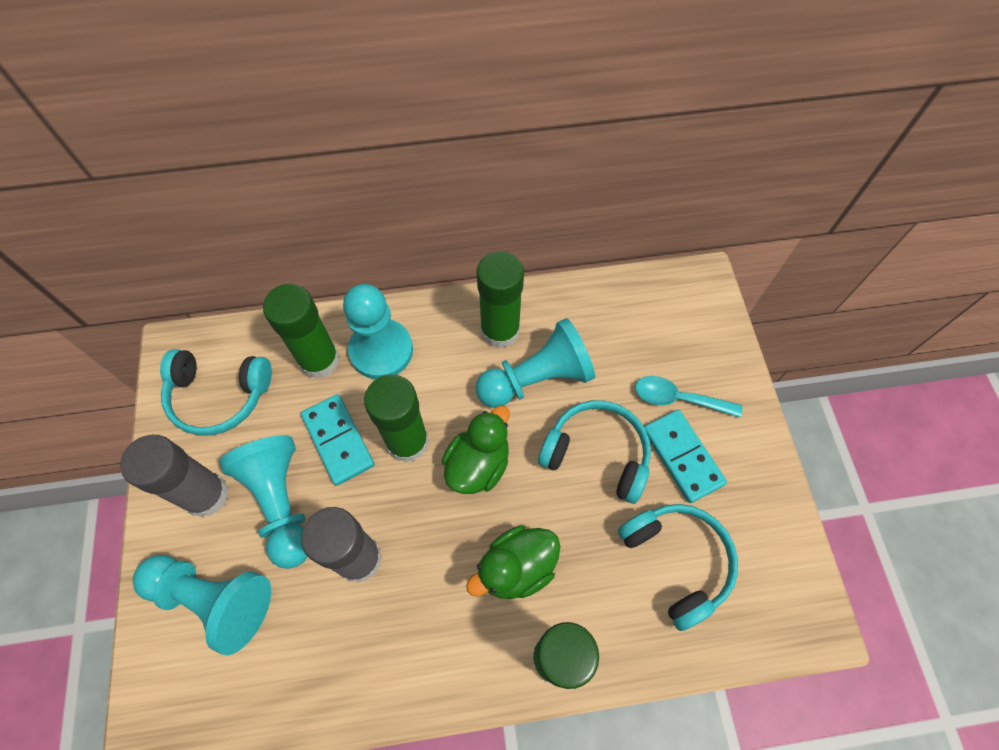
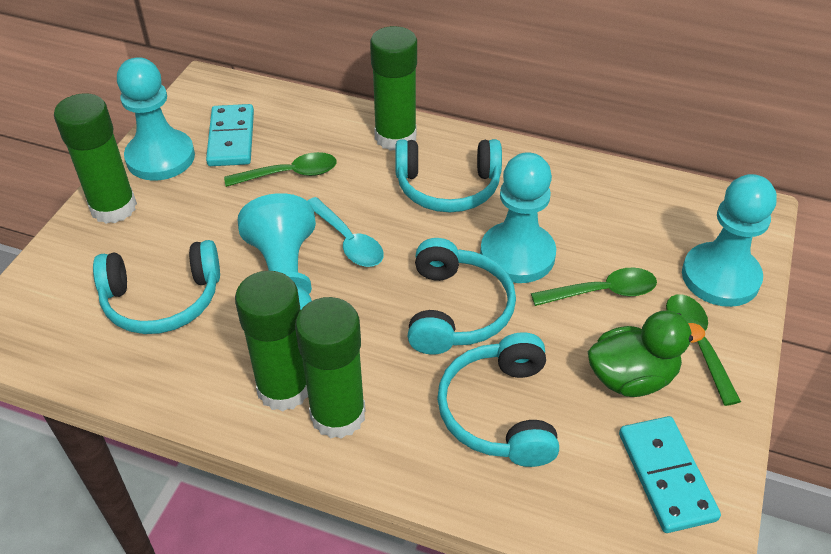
green duck: [442,405,510,494] [466,525,561,599] = 2 -> [588,310,705,397] = 1
green spoon: none = 0 -> [224,152,337,187] [531,267,657,306] [666,294,741,406] = 3
grey glue stick: [120,435,228,518] [301,507,382,583] = 2 -> none = 0
turquoise headphones: [160,349,272,436] [538,400,651,504] [618,504,738,631] = 3 -> [93,240,220,334] [395,139,502,212] [408,238,516,355] [437,332,559,467] = 4

